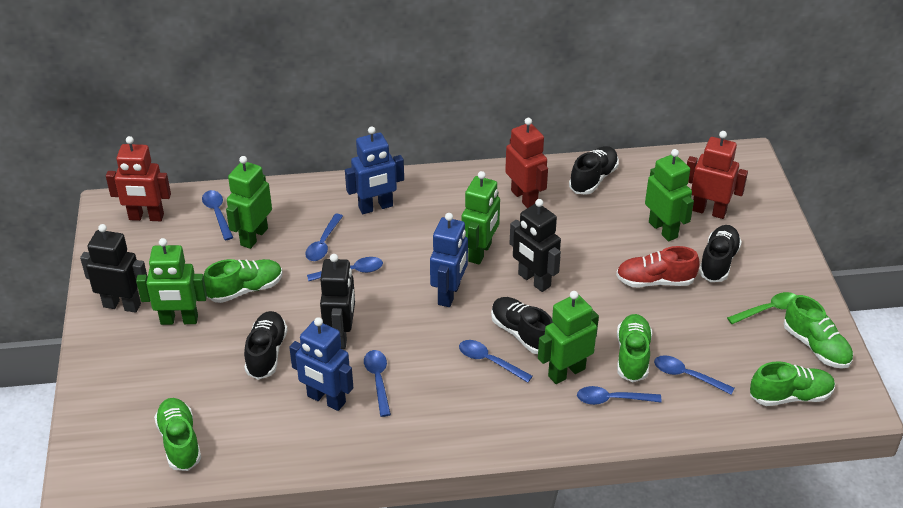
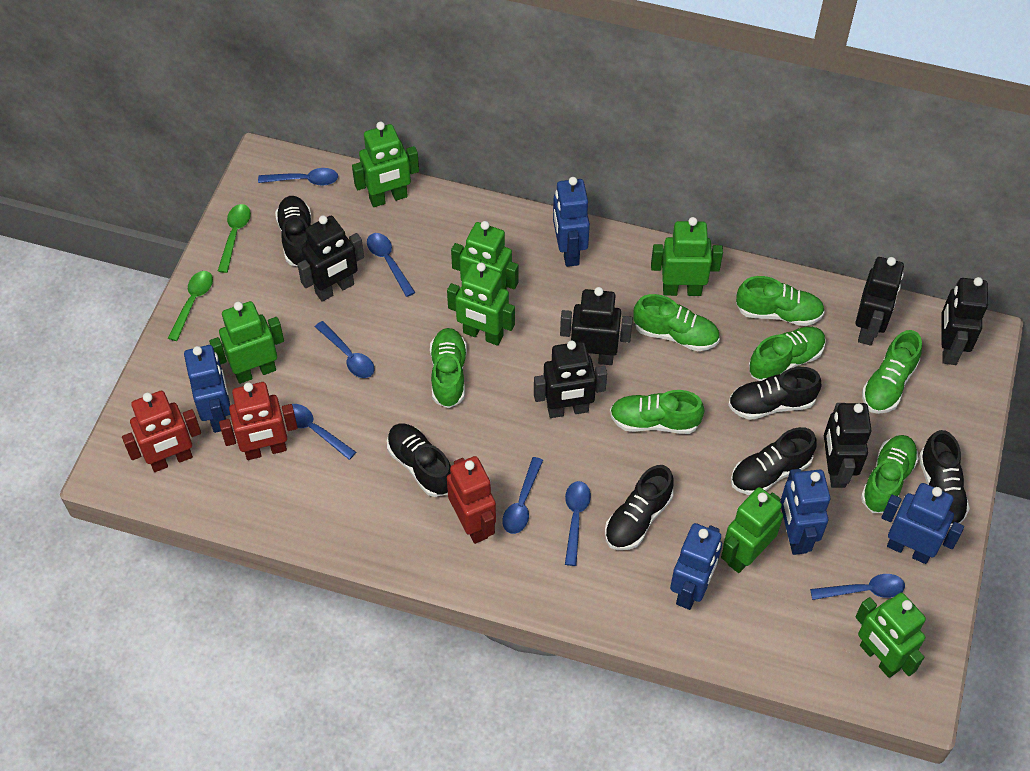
black robot: [80,224,148,313] [320,254,355,349] [510,199,561,292] = 3 -> [297,215,364,302] [534,340,607,418] [560,287,633,365] [824,403,872,488] [855,257,904,345] [942,277,988,365] = 6
black shoe: [244,311,288,380] [491,297,553,354] [569,146,619,195] [699,225,742,282] = 4 -> [275,196,311,267] [387,424,451,497] [605,465,674,550] [728,367,821,420] [731,427,817,495] [919,430,970,527] = 6
blue robot: [289,317,353,411] [345,126,404,214] [430,213,468,307] = 3 -> [184,345,230,433] [553,177,590,267] [670,523,722,610] [780,469,830,555] [881,483,964,564] = 5
green robot: [136,238,207,325] [226,156,272,249] [462,171,500,265] [538,291,599,384] [645,149,694,241] = 5 -> [209,301,284,384] [352,122,419,207] [447,262,515,346] [451,221,518,290] [651,217,723,296] [721,487,783,573] [855,593,926,678] = 7
green shoe: [154,398,201,471] [204,259,283,303] [617,314,652,382] [750,361,835,406] [784,295,853,369] = 5 -> [430,328,467,408] [610,390,705,434] [634,294,720,351] [736,276,825,326] [749,327,826,381] [861,435,919,513] [862,330,922,414] = 7
green spoon: [727,292,796,324] = 1 -> [168,271,213,341] [218,204,251,273] = 2
red shoe: [616,246,700,287] = 1 -> none = 0

